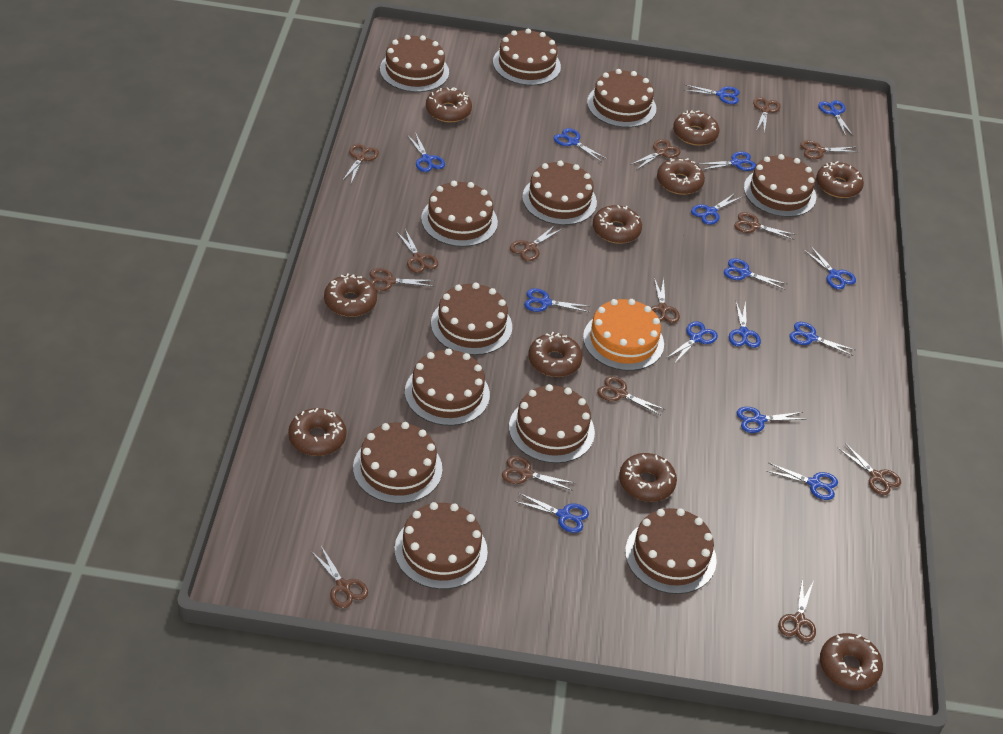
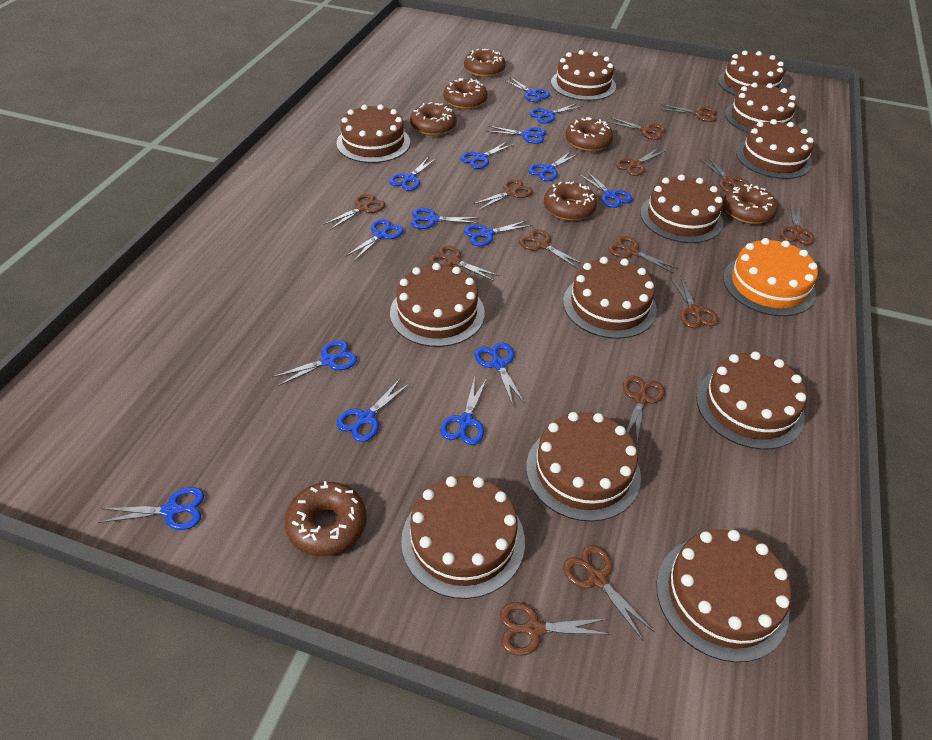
brown donut: [288,408,347,456] [324,273,377,317] [426,87,472,122] [528,332,582,377] [593,205,642,244] [619,453,677,502] [657,158,705,195] [673,110,719,146] [816,161,864,198] [820,633,883,690] = 10 -> [285,481,367,556] [410,102,457,136] [443,78,488,109] [464,49,506,77] [544,181,597,221] [565,117,613,152] [723,184,778,224] = 7

